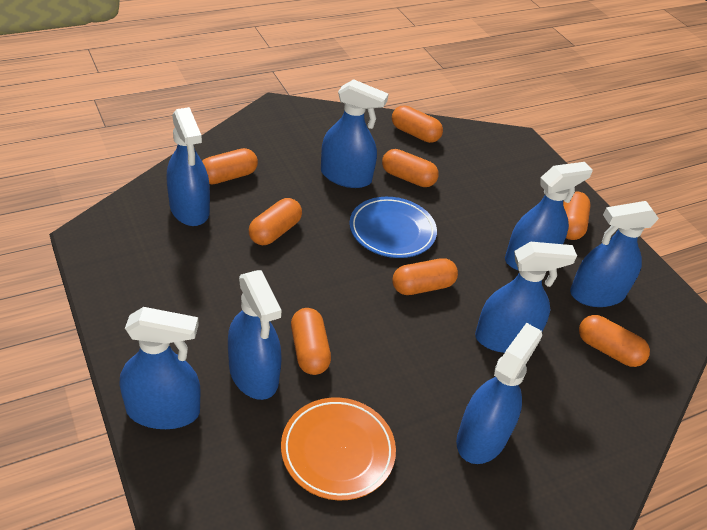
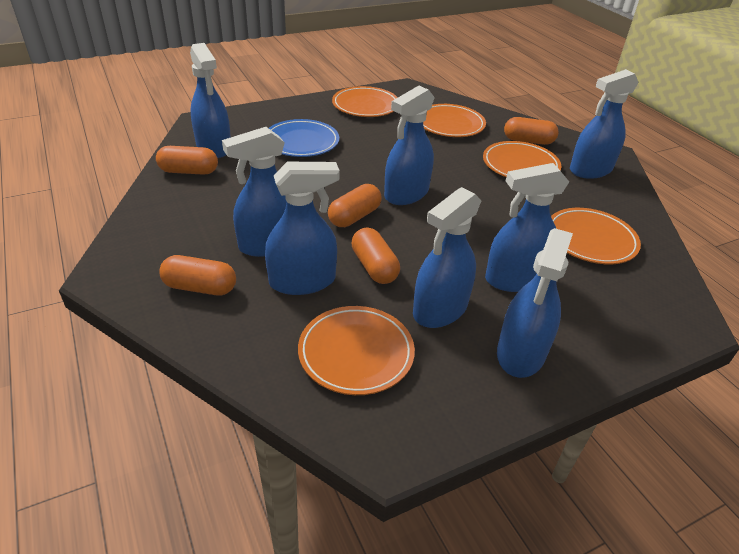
orange capsule: [202,148,258,184] [249,198,302,245] [291,308,331,375] [382,149,439,187] [392,105,443,143] [392,258,458,295] [563,191,591,240] [579,315,650,367] = 8 -> [156,146,218,175] [159,255,236,295] [328,184,382,227] [351,227,400,284] [504,117,559,145] = 5
orange plate: [281,398,396,500] = 1 -> [298,306,415,395] [332,86,398,117] [423,104,486,137] [483,141,561,177] [551,208,641,264] = 5

